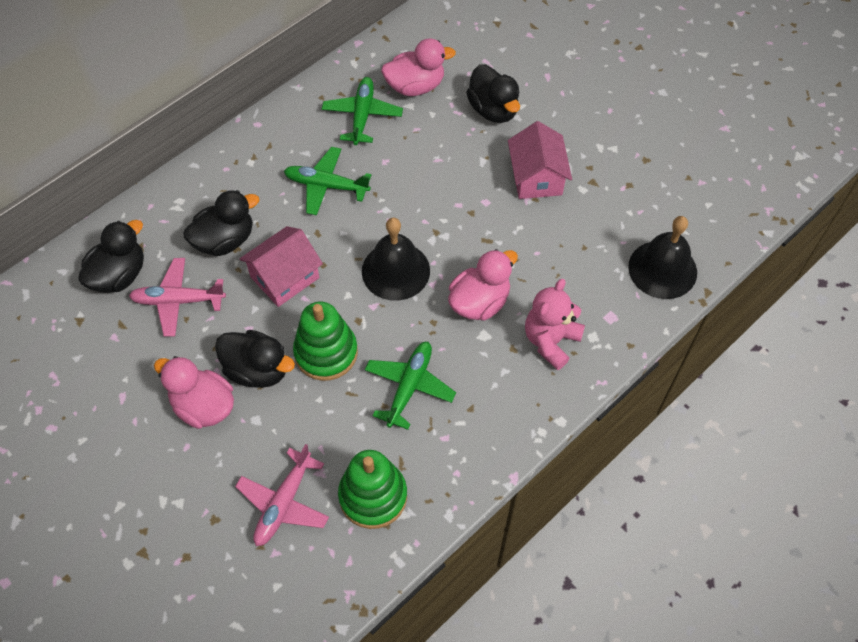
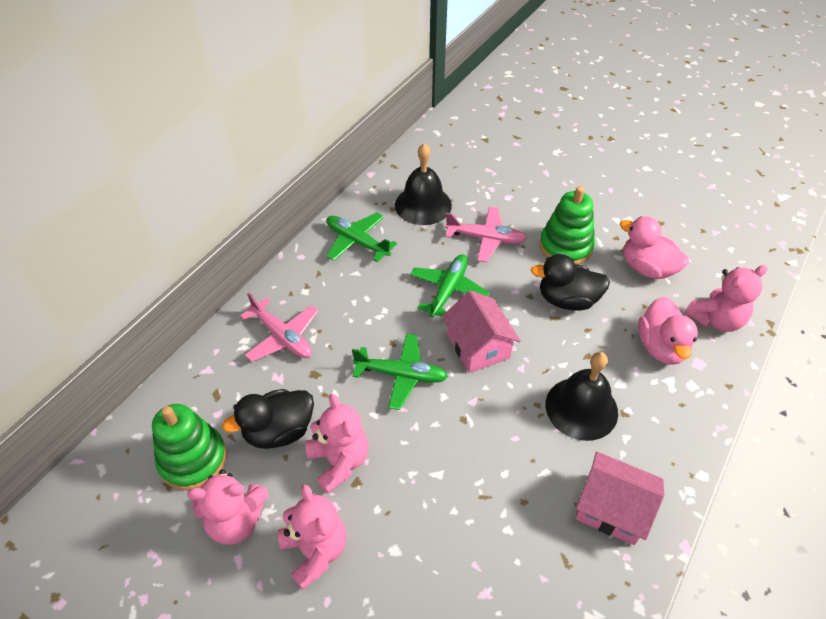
black duck: [78,220,144,293] [183,190,259,256] [215,330,295,388] [466,64,520,123] = 4 -> [222,389,314,449] [531,254,610,311] = 2
pink duck: [154,356,234,429] [381,39,456,96] [448,249,518,321] = 3 -> [620,217,689,279] [638,296,698,365] = 2
pink teddy bear: [525,279,585,370] = 1 -> [187,469,268,545] [278,485,346,590] [305,394,368,494] [685,265,767,332] = 4

